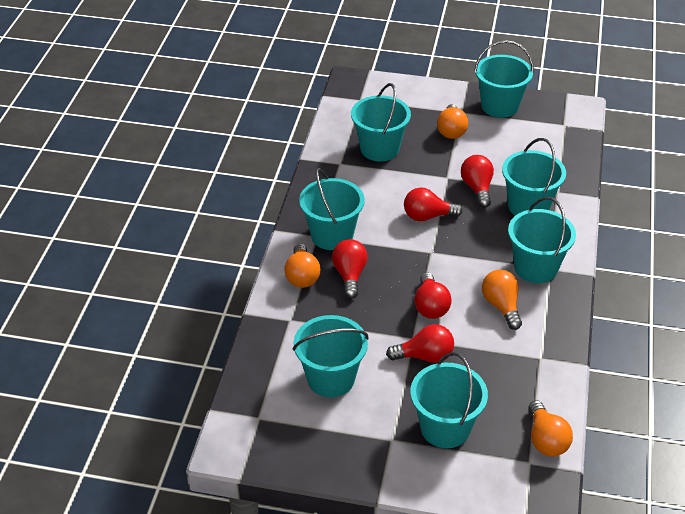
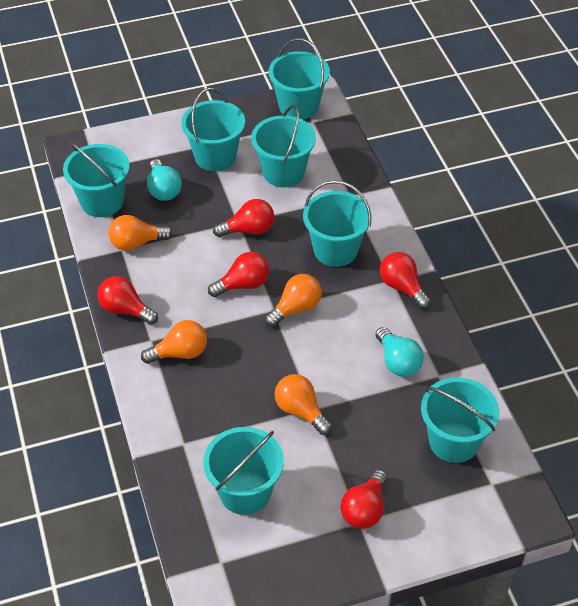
turquoise light bulb: none = 0 -> [147,159,182,201] [375,327,424,377] = 2

